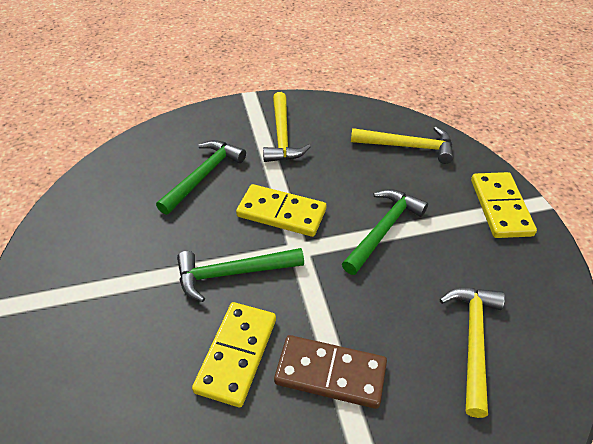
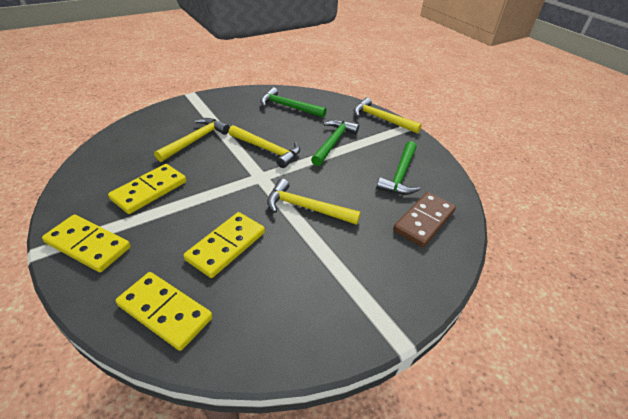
yellow domino: [192,302,276,407] [236,184,326,237] [471,172,537,238] = 3 -> [42,215,131,272] [108,164,186,214] [116,272,213,351] [184,212,265,278] = 4
yellow hammer: [263,92,311,162] [351,127,454,164] [440,288,505,418] = 3 -> [154,118,230,162] [228,125,300,168] [267,179,361,225] [353,98,422,134] = 4

